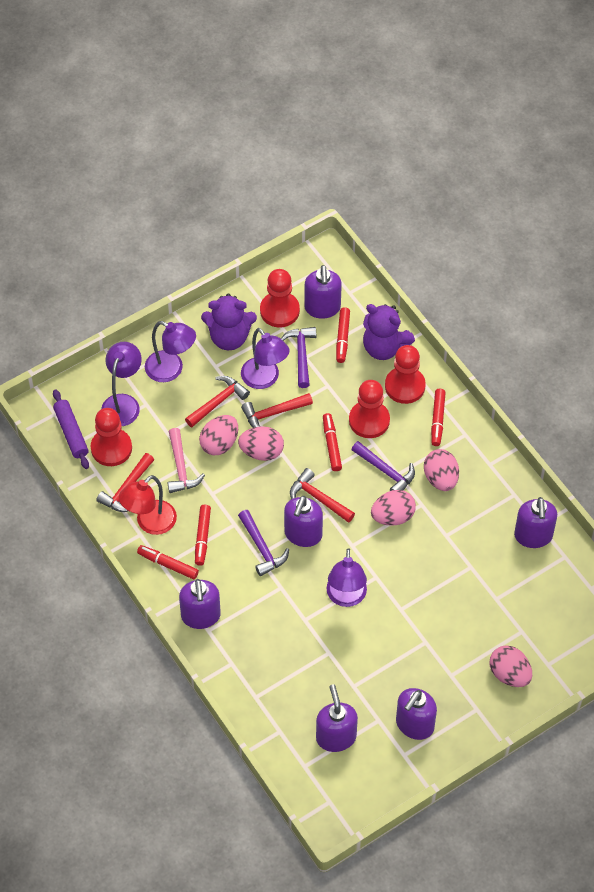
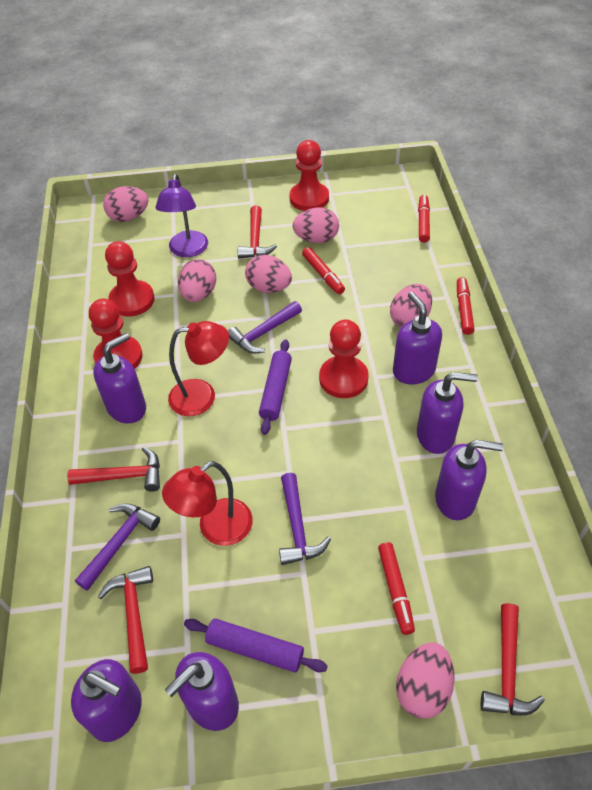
pink egg: [199,415,238,455] [238,426,284,461] [371,490,416,526] [424,449,459,491] [490,645,532,687] = 5 -> [103,186,148,222] [178,259,216,302] [245,255,292,293] [293,208,339,243] [390,284,432,328] [396,642,455,719] = 6
pink hammer: [168,428,205,493] = 1 -> none = 0
purple lamp: [101,342,142,426] [145,321,196,382] [241,328,290,389] [326,548,367,607] = 4 -> [155,174,208,257] = 1
purple rolling pin: [53,389,89,469] = 1 -> [184,618,328,672] [259,340,292,435] = 2
purple teddy bear: [201,294,257,350] [363,304,415,360] = 2 -> none = 0
red lamp: [119,475,177,535] = 1 -> [162,461,253,546] [168,321,229,416] = 2
red marker: [137,545,199,579] [195,505,211,566] [323,413,342,471] [336,307,350,363] [431,389,446,446] = 5 -> [302,247,345,294] [378,542,415,635] [418,195,430,243] [457,277,474,335] = 4

